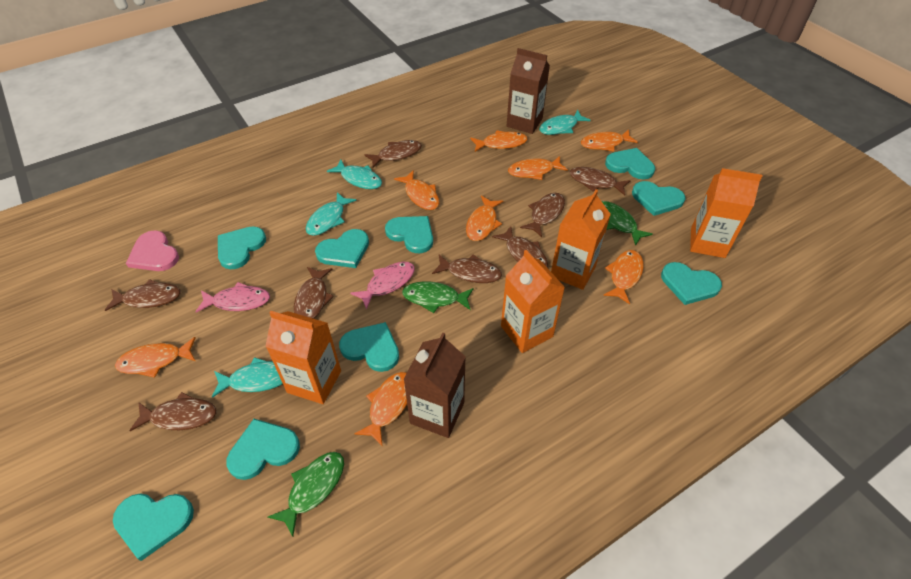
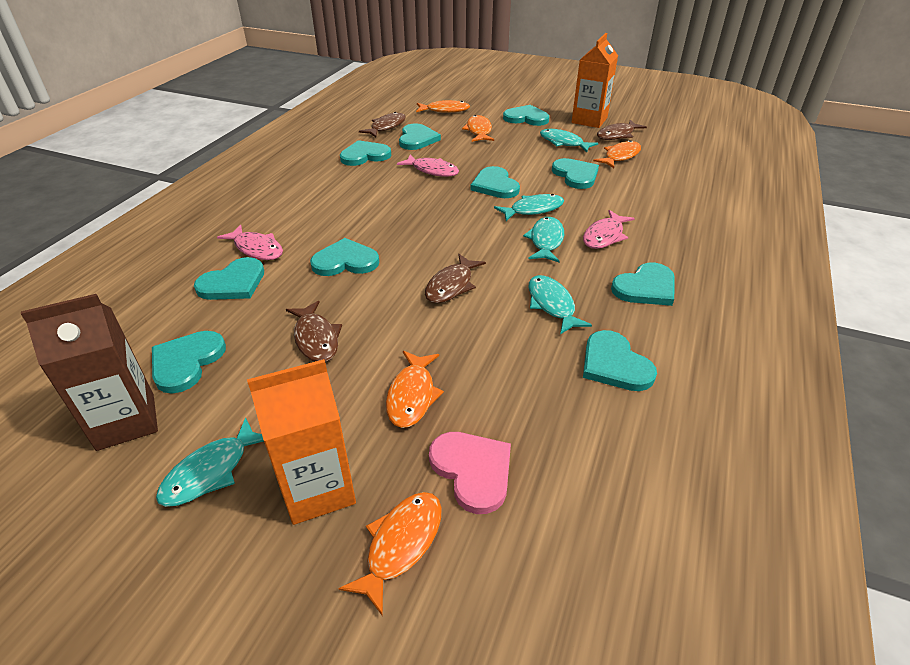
brown carton: [403,332,466,438] [507,48,550,134] = 2 -> [21,294,158,451] = 1
brown fish: [105,279,181,311] [129,392,217,431] [294,267,334,319] [364,140,422,168] [432,254,502,283] [492,226,548,268] [520,193,565,237] [569,167,631,196] = 8 -> [286,301,342,362] [359,112,406,137] [425,254,486,303] [597,120,647,140] = 4
green fish: [268,452,344,537] [402,281,474,313] [602,201,653,246] = 3 -> none = 0
orange carton: [265,311,341,404] [501,250,565,353] [551,189,611,290] [690,168,762,258] = 4 -> [247,359,356,525] [571,33,618,128] = 2
orange fish: [115,337,195,378] [354,372,407,447] [394,170,439,210] [466,196,503,241] [470,130,527,152] [508,156,568,180] [581,129,638,152] [603,250,644,304] = 8 -> [338,492,442,616] [386,351,444,428] [416,100,470,113] [462,115,494,142] [593,140,641,168] = 5
pink fish: [195,282,270,313] [350,262,415,310] = 2 -> [217,225,283,260] [397,154,459,177] [583,210,635,249] = 3
turquoise fish: [212,357,283,398] [306,192,356,236] [327,159,382,189] [539,110,591,135] = 4 -> [156,417,264,507] [494,194,564,221] [523,217,564,262] [529,275,592,334] [540,129,598,152] = 5
turquoise heart: [113,494,194,561] [218,226,266,269] [226,419,300,480] [315,229,369,268] [339,322,399,372] [385,216,433,253] [605,148,655,179] [632,181,685,216] [661,262,722,305] = 9 -> [152,331,226,393] [194,257,264,300] [310,238,379,276] [340,140,391,166] [399,123,441,150] [470,166,520,198] [503,105,549,126] [552,158,599,189] [583,330,657,391] [611,263,675,306] = 10

